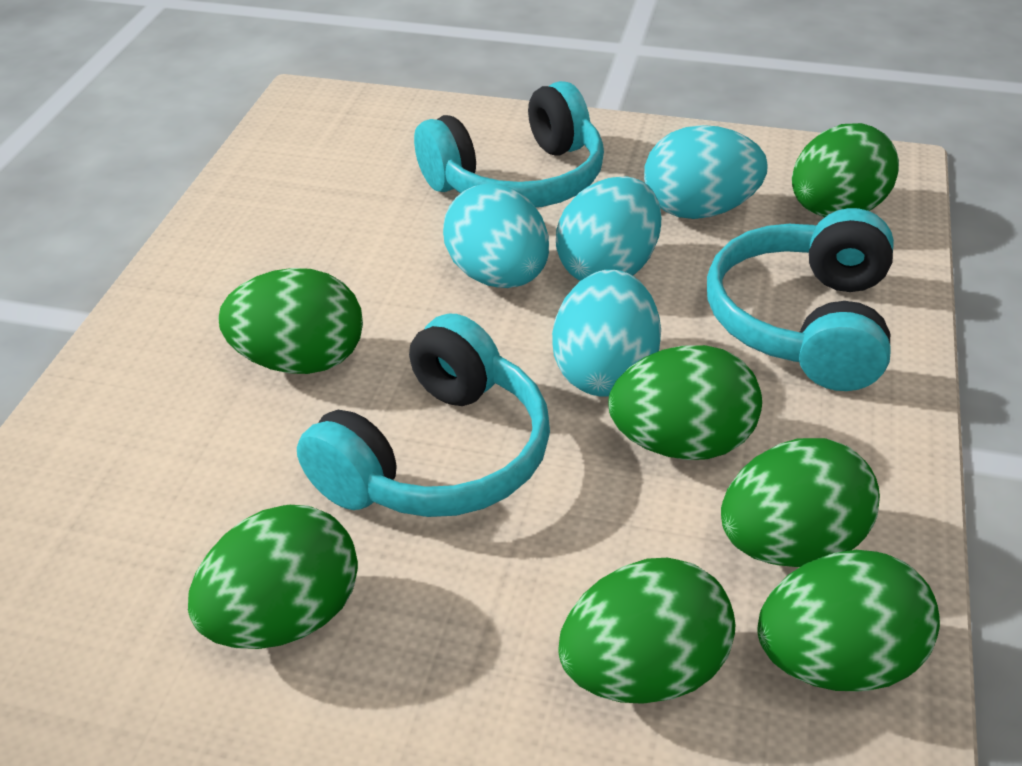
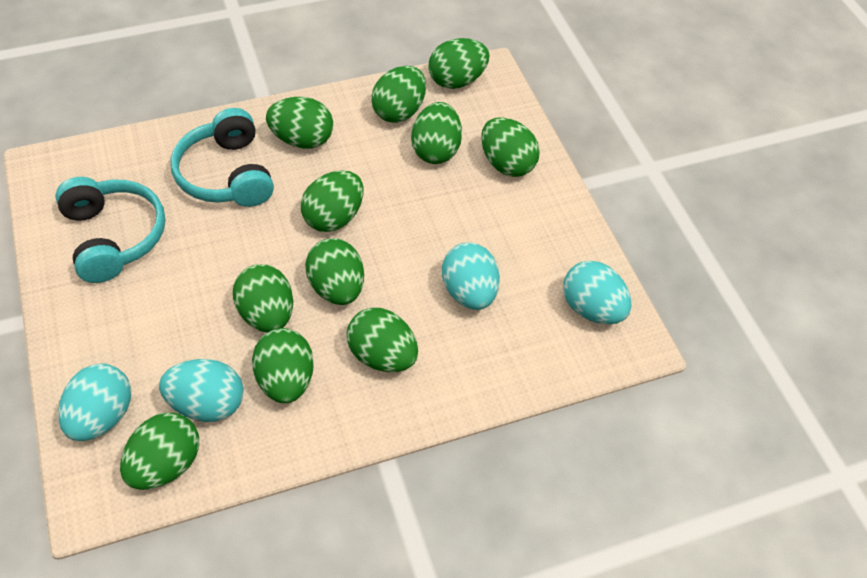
green egg: [188,505,358,649] [218,268,363,374] [558,558,735,704] [608,345,762,460] [721,438,880,567] [757,550,940,691] [792,123,899,217] = 7 -> [120,412,199,490] [233,264,293,333] [252,328,314,403] [266,97,333,149] [301,171,364,232] [305,238,364,305] [347,308,418,372] [371,66,426,123] [411,102,462,164] [429,38,489,89] [481,117,540,177] = 11
turquoise headphones: [297,314,550,517] [414,81,604,208] [707,208,894,391] = 3 -> [55,177,165,283] [170,108,274,207] = 2

